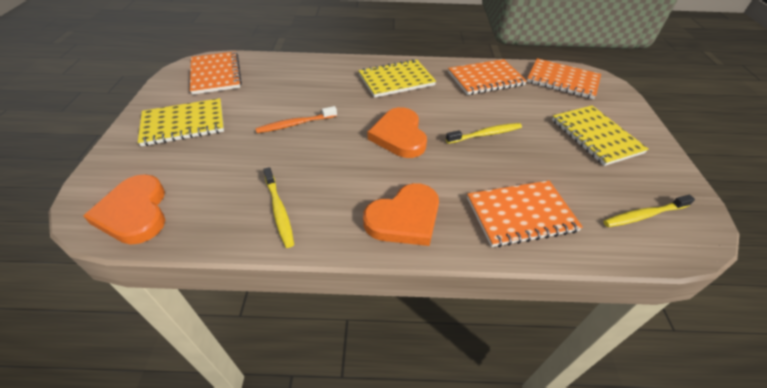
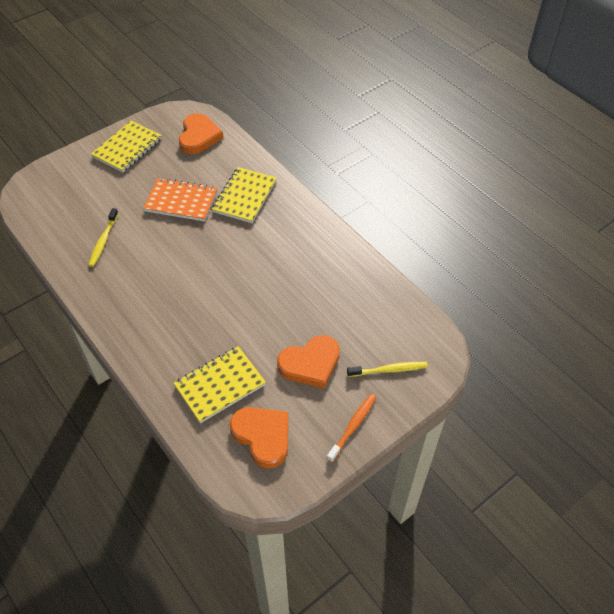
orange notebook: [190,51,242,95] [448,59,527,95] [467,181,583,247] [527,58,601,99] = 4 -> [143,178,218,222] = 1
yellow toothbrush: [263,167,294,248] [446,123,522,144] [603,195,695,227] = 3 -> [89,208,118,267] [347,362,428,377] = 2

